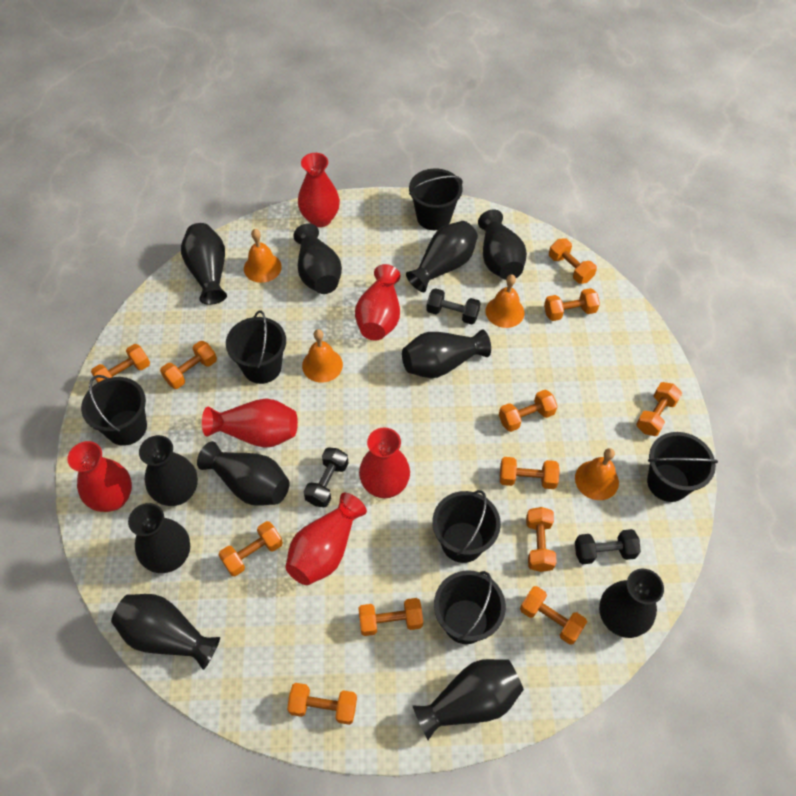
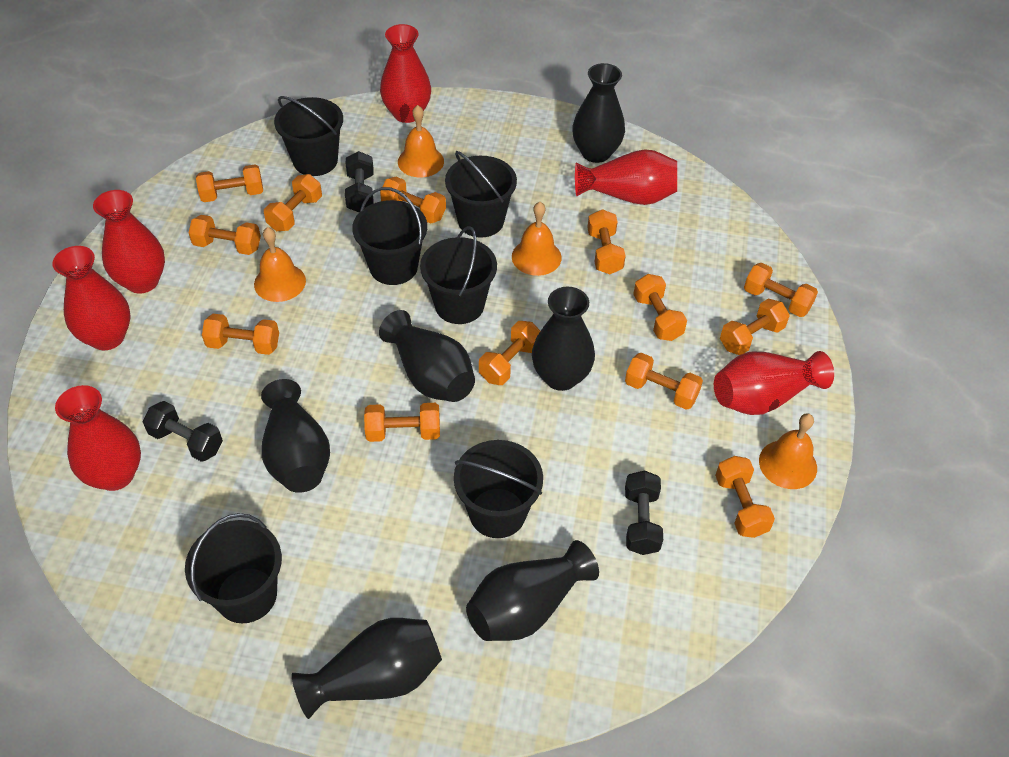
black vase: [111,594,220,670] [128,503,190,573] [139,435,198,506] [181,223,227,305] [197,441,290,506] [294,223,342,294] [402,329,491,378] [406,221,478,292] [413,659,524,740] [478,210,527,280] [599,569,664,638] = 11 -> [261,379,330,493] [292,618,442,719] [379,310,475,402] [466,540,599,641] [532,287,595,391] [572,63,625,163] = 6
orange dumbbell: [91,344,150,383] [160,341,217,389] [218,521,283,576] [287,683,357,725] [358,598,423,636] [499,390,558,432] [500,457,560,489] [520,586,587,644] [526,507,557,572] [544,288,600,321] [549,238,597,284] [636,382,682,436] = 12 -> [189,215,261,255] [196,164,263,202] [202,314,279,355] [264,174,322,231] [364,403,440,442] [380,177,446,224] [479,321,540,385] [587,209,626,274] [625,353,703,410] [633,274,687,341] [715,456,775,538] [720,299,790,355] [744,263,818,317] = 13

